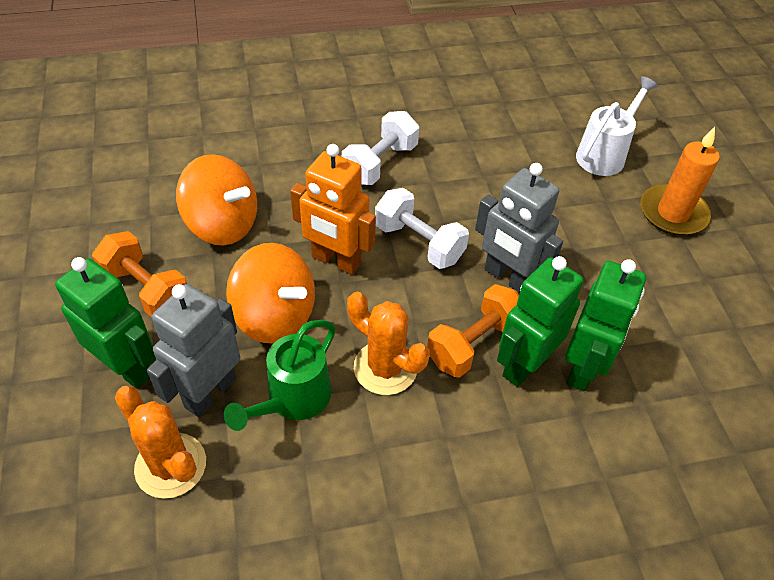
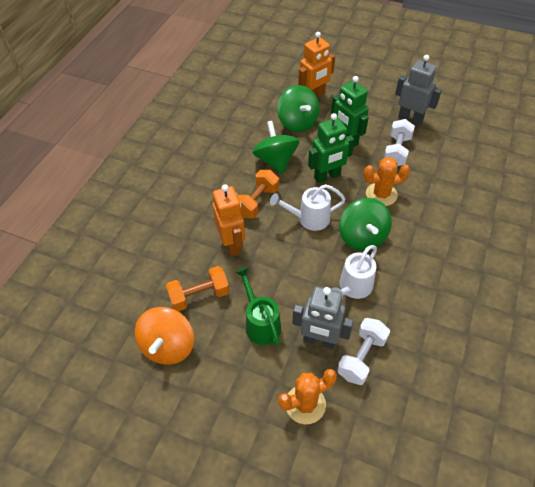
green robot: [55,257,156,389] [497,256,583,387] [565,259,646,391] = 3 -> [308,113,354,183] [331,76,369,148] = 2
green spinning top: none = 0 -> [252,121,299,174] [277,85,320,132] [339,198,392,251] = 3
orange candle: [641,127,720,235] = 1 -> none = 0
orange robot: [290,144,376,275] = 1 -> [213,184,245,256] [298,32,335,97] = 2
orange spinning top: [176,154,257,246] [226,243,315,344] = 2 -> [135,307,194,365] = 1
white watering can: [576,76,658,176] = 1 -> [270,184,346,231] [331,245,377,299] = 2

